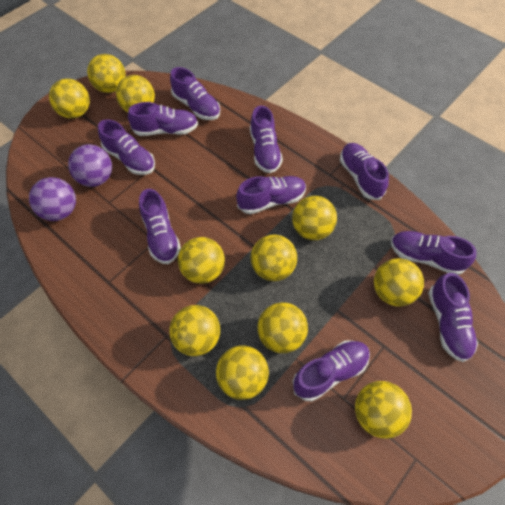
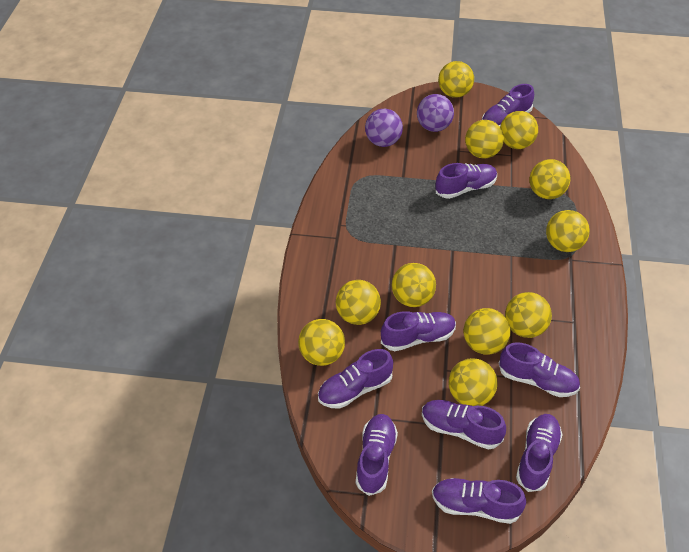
purple shoe: [98,119,155,175] [128,102,198,136] [139,189,181,264] [170,67,220,120] [236,176,306,214] [250,106,283,173] [293,341,370,401] [340,143,389,200] [391,231,476,275] [428,273,478,362] = 10 -> [318,349,393,409] [356,414,398,496] [381,311,456,351] [422,400,506,450] [432,478,526,524] [435,163,497,199] [482,84,534,126] [499,343,580,397] [516,414,563,492] = 9

